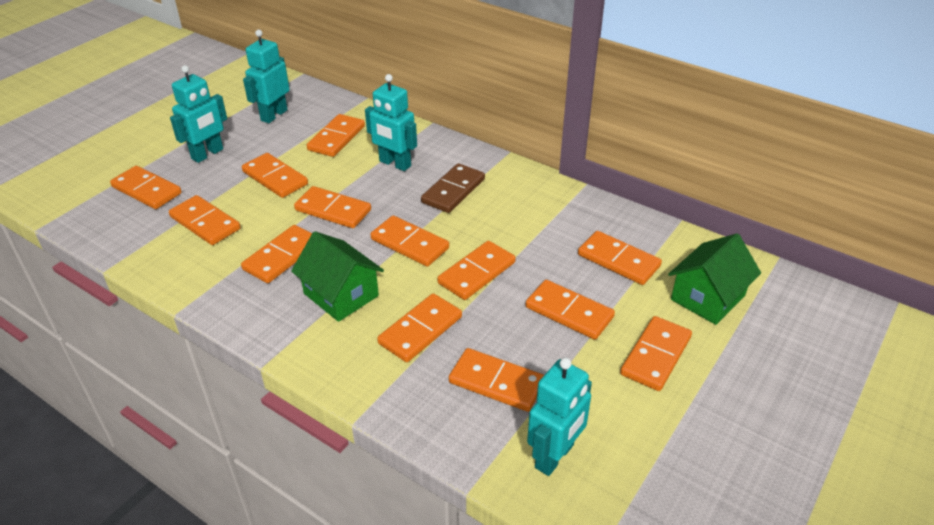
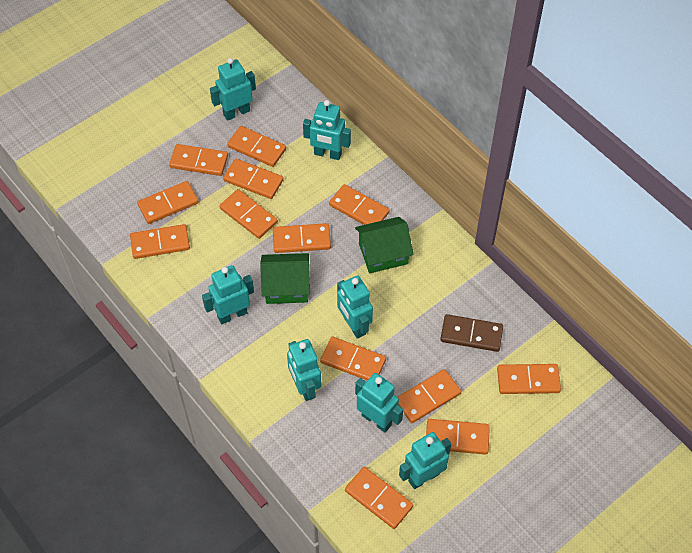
turquoise robot: [170,65,227,163] [243,30,290,123] [365,74,417,171] [527,357,592,476] = 4 -> [202,265,254,324] [210,58,256,121] [287,339,322,401] [303,100,351,160] [337,275,373,339] [355,373,403,433] [399,432,451,489] = 7

